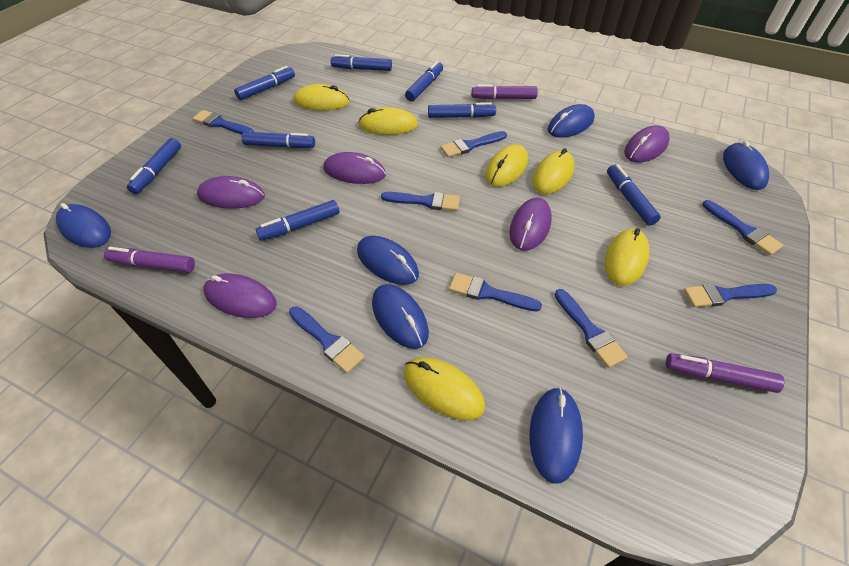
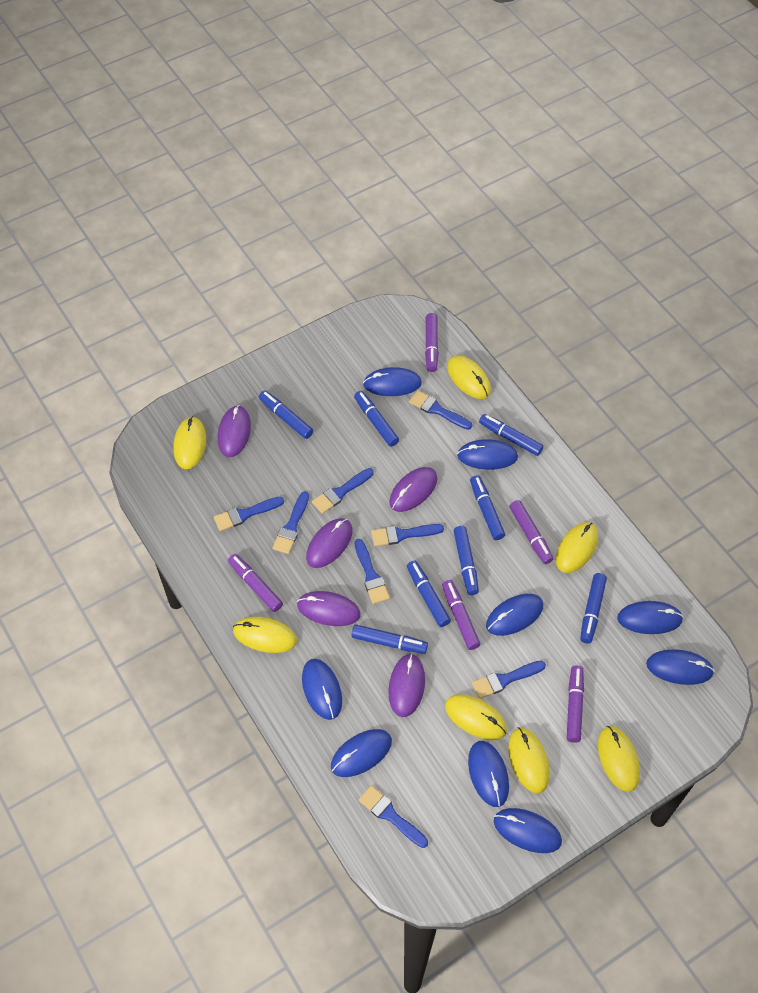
blue mouse: [56,203,111,248] [357,236,419,285] [372,284,429,349] [530,388,583,484] [548,104,595,138] [723,141,769,190] = 6 -> [302,659,342,720] [331,729,392,777] [363,367,422,396] [457,439,518,470] [468,741,509,807] [486,594,543,636] [494,808,562,853] [617,601,684,634] [646,649,714,685] = 9
purple marker: [104,247,195,273] [471,85,538,99] [666,353,785,393] = 3 -> [228,554,283,612] [425,313,439,372] [442,580,481,650] [509,500,553,564] [567,665,584,743] = 5
yellow mouse: [294,84,350,110] [358,107,418,135] [404,357,485,420] [485,144,528,187] [532,148,574,194] [605,228,650,286] = 6 -> [173,416,206,469] [233,617,297,653] [445,694,507,740] [447,356,491,399] [508,727,550,793] [556,522,598,573] [598,726,640,792] = 7

